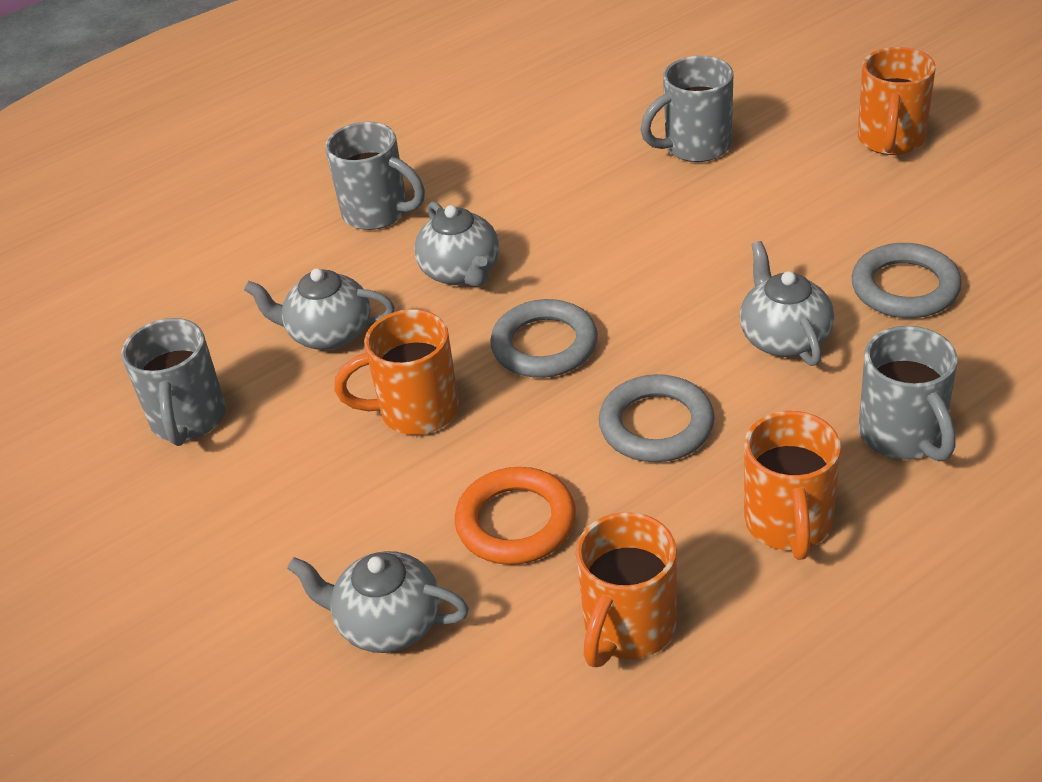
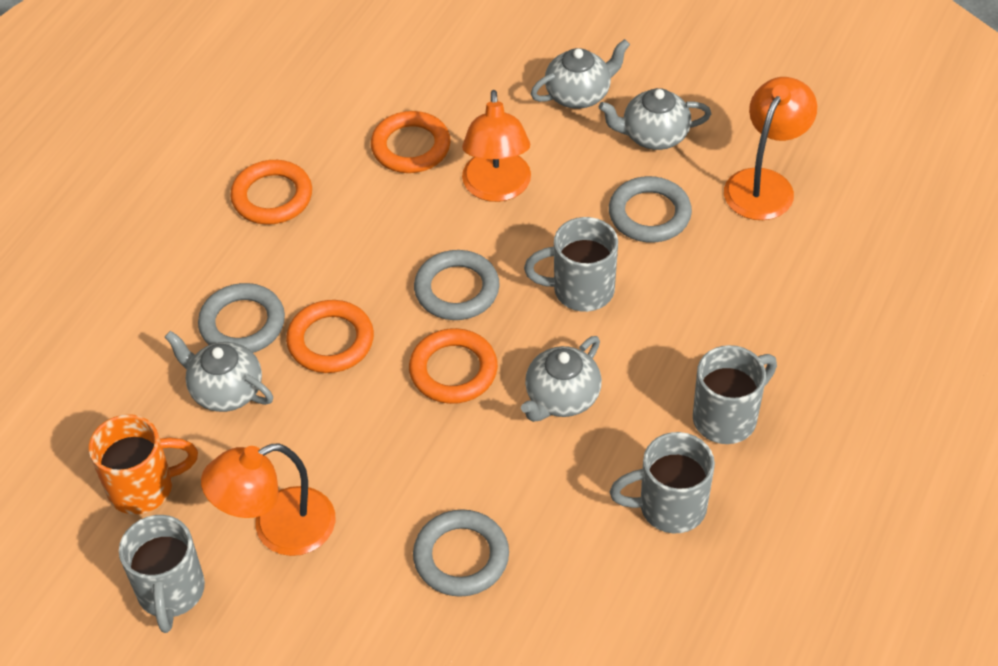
grey ring: [490,299,598,378] [599,374,715,462] [852,243,962,318] = 3 -> [198,283,285,353] [413,509,509,597] [414,250,500,320] [609,176,692,243] = 4
orange lamp: none = 0 -> [201,443,335,556] [462,90,531,202] [724,77,817,220] = 3
orange mug: [334,309,459,435] [576,512,677,667] [744,411,841,560] [858,47,936,155] = 4 -> [89,414,198,515] = 1
orange ring: [455,467,576,565] = 1 -> [231,160,312,225] [286,300,374,373] [371,111,451,173] [409,328,498,404] = 4

